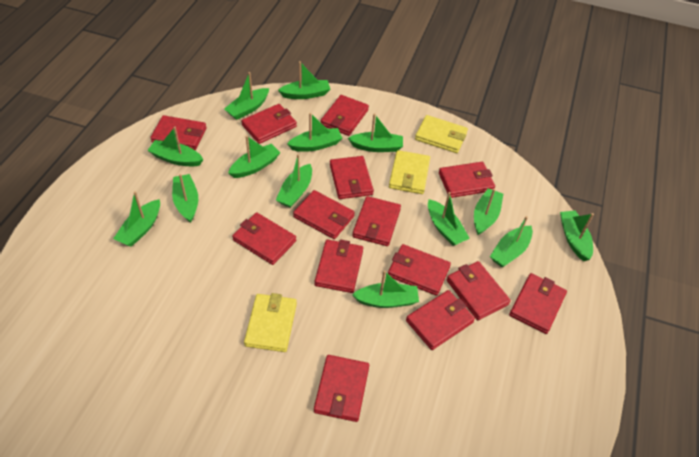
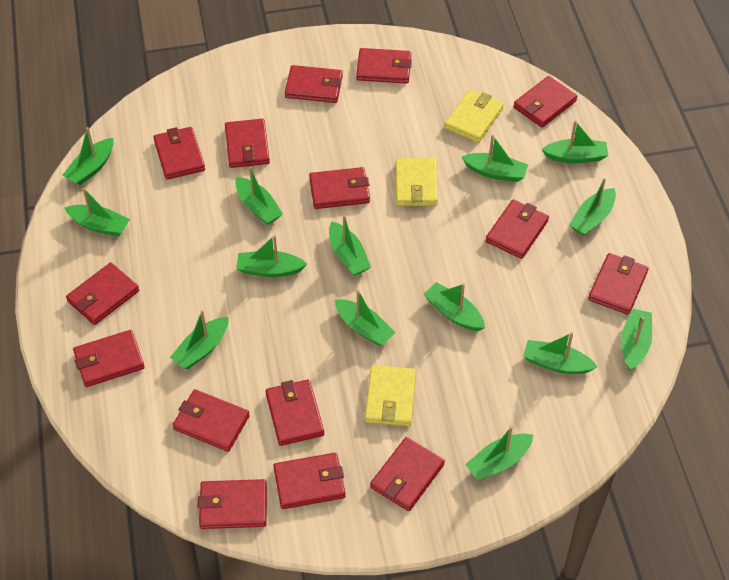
red wallet: [150,115,207,150] [232,212,296,265] [241,104,297,144] [293,190,355,239] [314,355,369,422] [315,240,363,293] [321,95,369,136] [330,156,374,199] [352,196,401,246] [388,244,451,296] [406,290,475,350] [439,162,495,198] [447,261,511,320] [509,273,567,334] = 14 -> [66,262,139,325] [73,330,145,387] [153,127,205,180] [173,389,250,452] [198,479,267,529] [225,119,270,168] [265,380,324,446] [273,453,346,509] [285,65,343,103] [309,167,370,209] [356,48,412,84] [370,437,445,511] [486,199,549,259] [513,76,578,127] [588,253,649,315] = 15

